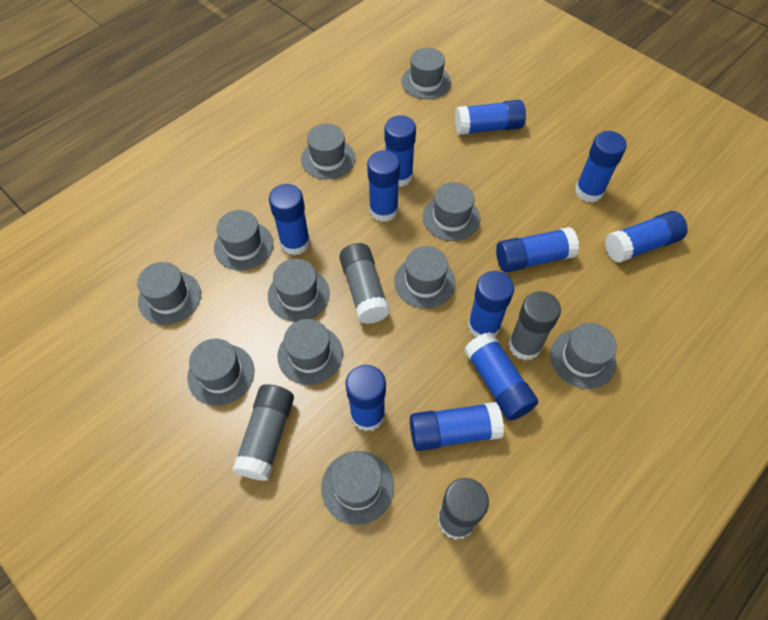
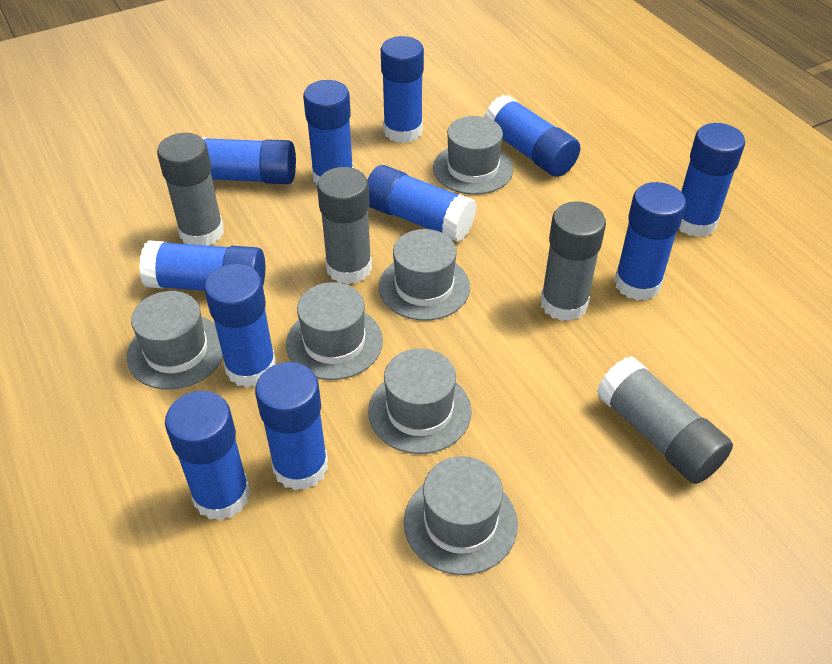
grey hat: [137,262,201,325] [187,339,254,406] [214,210,273,270] [268,259,330,322] [277,319,343,385] [301,124,355,179] [321,451,394,525] [394,246,456,308] [401,48,451,99] [423,182,480,241] [550,323,617,389] = 11 -> [127,291,223,390] [286,282,383,380] [368,348,472,454] [379,229,470,321] [404,456,518,575] [433,116,513,195] = 6

